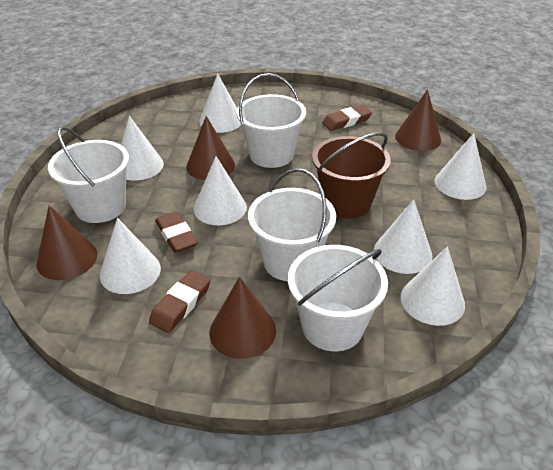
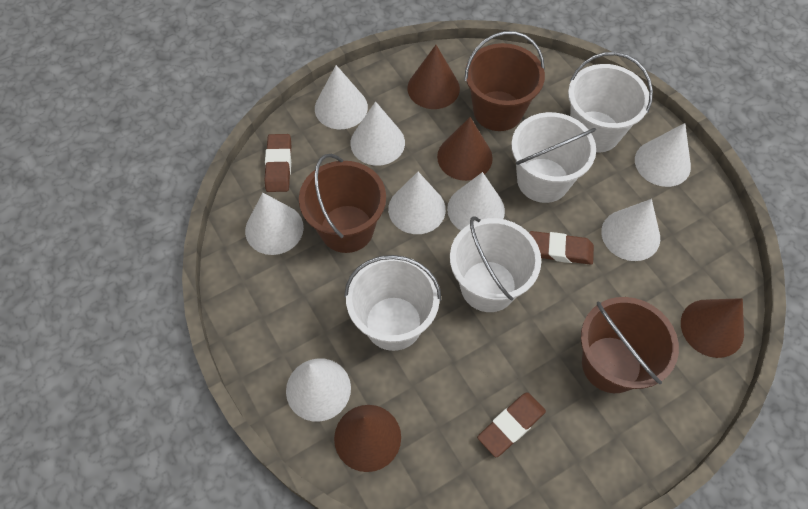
brown bucket: [312,132,391,219] = 1 -> [299,154,386,253] [464,31,545,131] [581,297,679,393] = 3
white cone: [100,218,161,294] [121,116,164,181] [194,156,247,225] [199,73,242,133] [374,200,433,274] [401,246,465,326] [435,133,487,200] = 7 -> [245,193,304,255] [286,358,351,422] [315,65,368,129] [350,101,405,166] [388,172,446,234] [447,172,505,230] [601,199,660,261] [635,123,691,187] = 8

